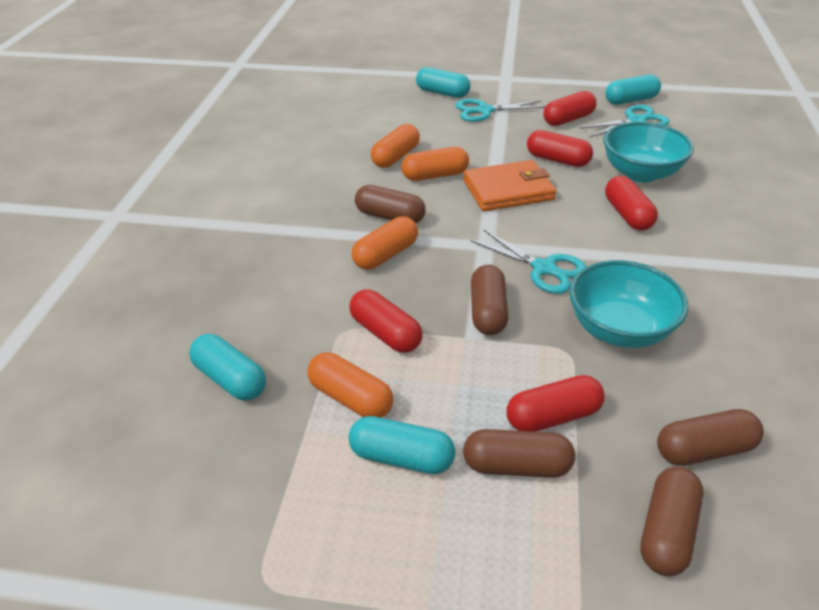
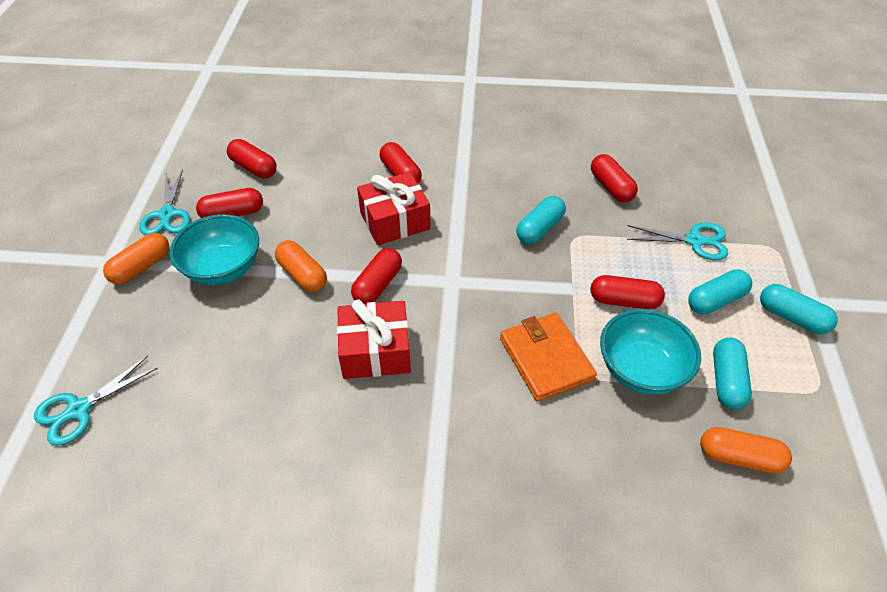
brown capsule: [355,185,426,223] [463,429,575,478] [471,265,509,335] [640,467,704,576] [657,409,764,466] = 5 -> none = 0
orange capsule: [307,352,394,418] [352,216,418,270] [370,124,420,168] [401,147,469,181] = 4 -> [103,233,169,285] [275,240,327,292] [700,427,792,474] = 3
red capsule: [349,289,422,353] [507,375,605,432] [527,130,593,167] [543,91,597,126] [605,176,658,231] = 5 -> [196,188,263,218] [227,139,277,178] [351,248,402,304] [380,142,422,184] [591,154,638,202] [591,275,665,309] = 6
red gift: none = 0 -> [337,300,411,379] [357,172,431,245] = 2

